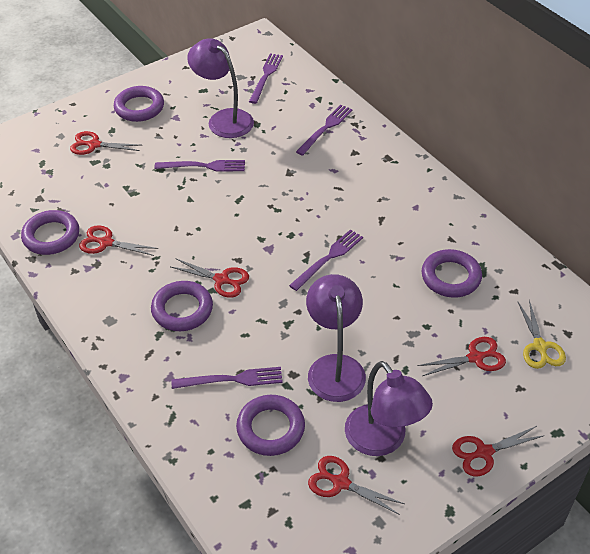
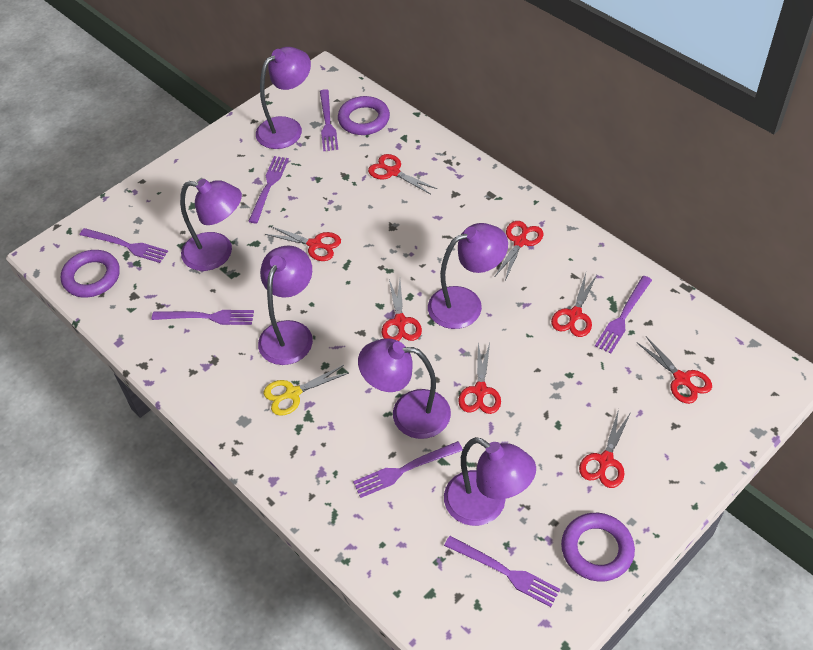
purple fork: [155,160,245,172] [171,367,283,389] [249,53,283,104] [289,229,363,291] [296,104,353,156] = 5 -> [80,228,168,263] [152,310,254,325] [248,156,289,223] [320,89,338,151] [353,441,463,498] [444,536,560,607] [595,276,652,354] = 7
purple lamp: [187,38,254,138] [306,274,366,402] [345,361,433,456] = 3 -> [180,179,242,271] [256,47,311,149] [258,246,313,365] [358,338,451,439] [428,223,508,329] [444,437,536,526] = 6
purple ring: [21,210,79,255] [114,86,164,122] [151,281,213,331] [236,395,305,456] [421,249,482,298] = 5 -> [61,250,120,298] [338,96,390,135] [561,513,635,582] = 3
red scissors: [70,131,140,155] [79,225,158,256] [171,258,249,298] [308,456,405,515] [418,337,506,376] [452,426,545,476] = 6 -> [265,226,341,261] [368,154,437,194] [381,280,422,341] [458,343,501,414] [495,221,543,280] [551,273,597,337] [579,409,631,488] [636,336,712,404] = 8

